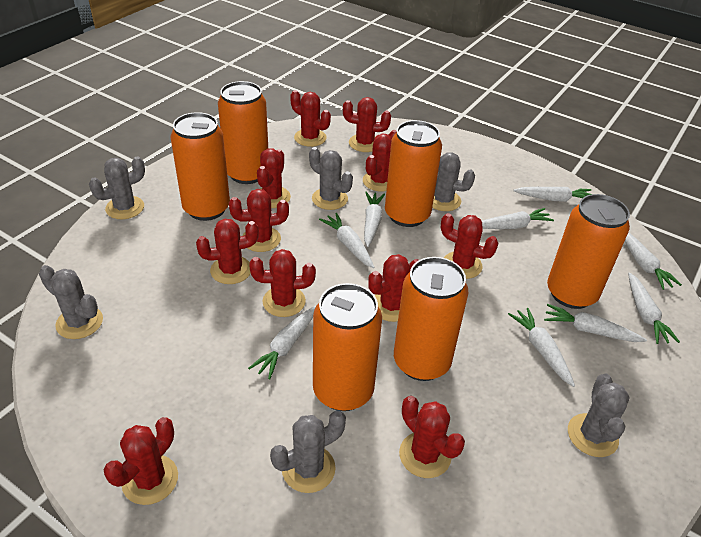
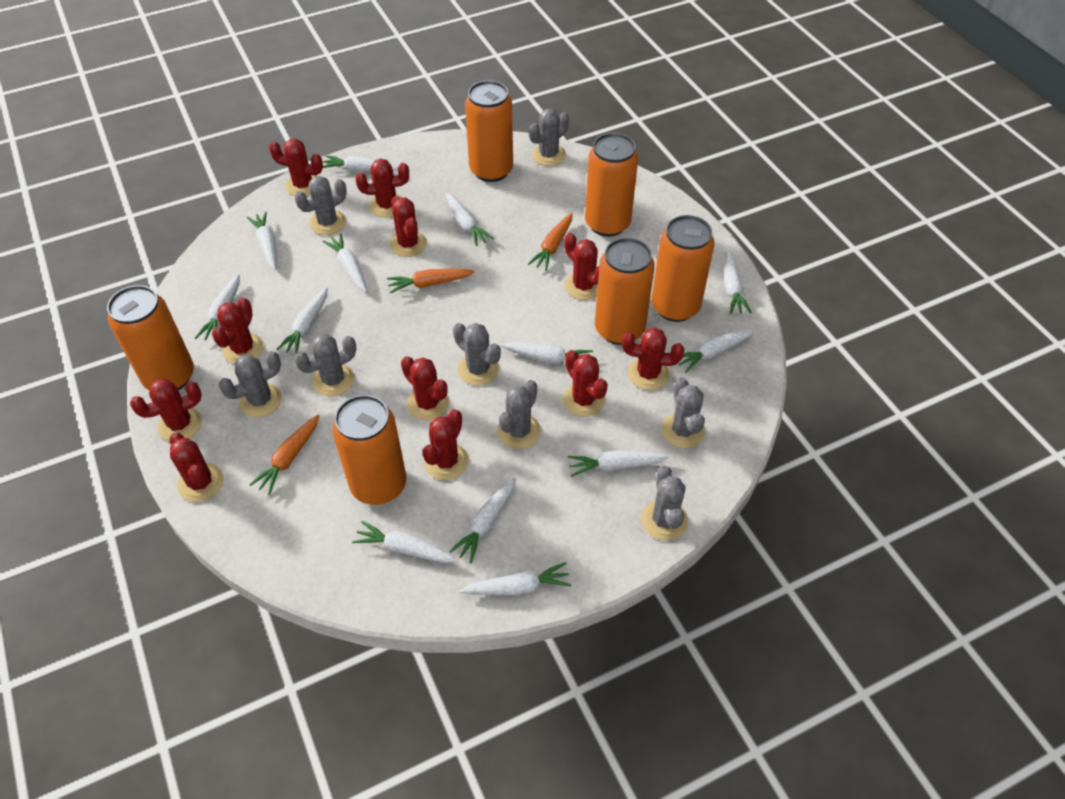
grey cactus: [39,265,103,339] [89,157,145,219] [270,410,346,493] [309,147,353,210] [432,152,475,211] [568,373,630,457] = 6 -> [219,351,282,417] [294,334,356,396] [295,176,347,235] [453,323,501,386] [497,380,541,449] [529,109,569,166] [641,466,688,541] [661,377,705,448] = 8
orange carrot: none = 0 -> [249,414,320,495] [387,269,475,294] [528,213,572,271] = 3
white carrot: [248,305,316,379] [319,213,375,268] [364,192,385,247] [482,208,554,229] [508,308,575,387] [513,187,592,202] [544,304,647,342] [625,232,682,290] [628,272,680,344] = 9 -> [195,274,240,342] [247,211,277,270] [276,287,328,355] [322,234,367,292] [323,155,398,172] [352,521,458,563] [445,193,494,246] [449,477,516,563] [459,562,571,595] [500,342,593,364] [568,450,670,477] [679,329,755,373] [724,249,752,314] = 13

